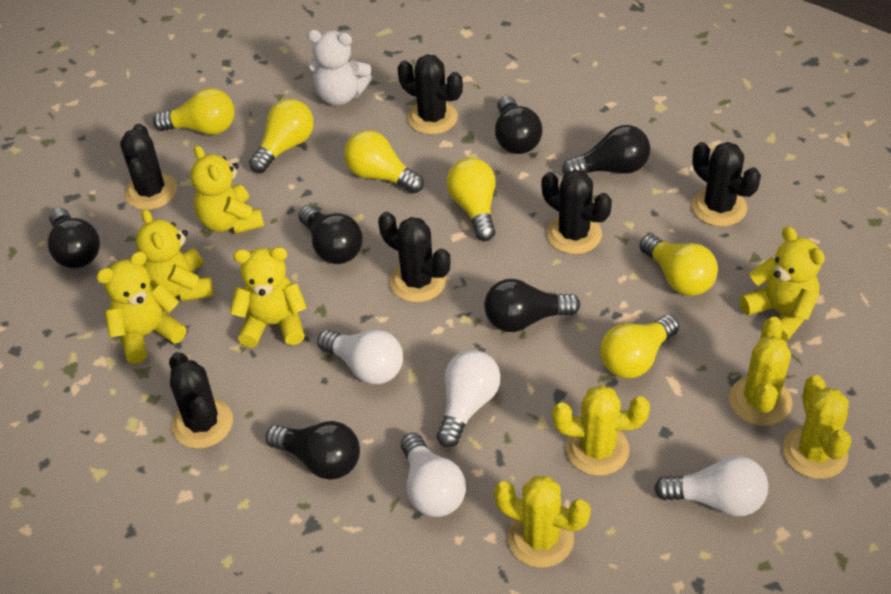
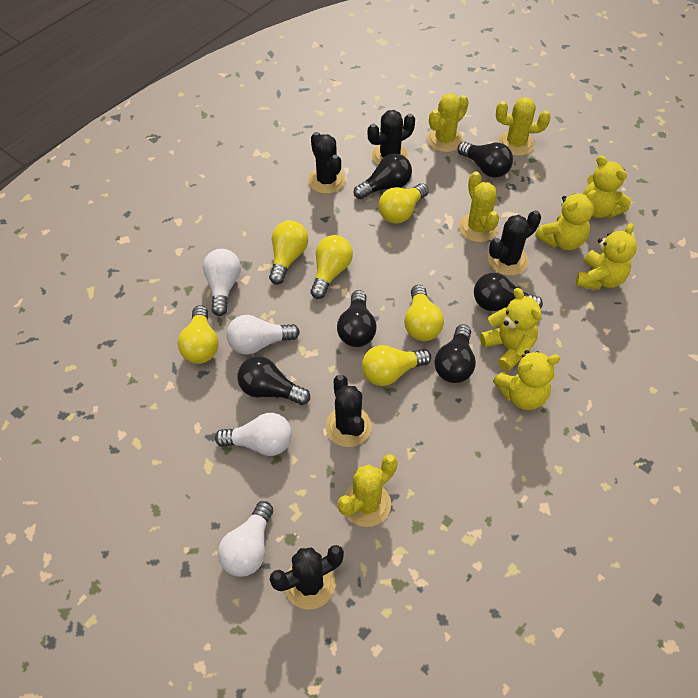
black cactus: [120,124,177,210] [169,352,233,449] [378,212,450,303] [398,54,463,135] [542,170,612,254] [692,142,761,227] = 6 -> [270,545,344,610] [308,132,345,194] [326,375,372,447] [368,110,415,165] [488,210,541,276] = 5
white teddy bear: [307,30,372,106] = 1 -> none = 0

